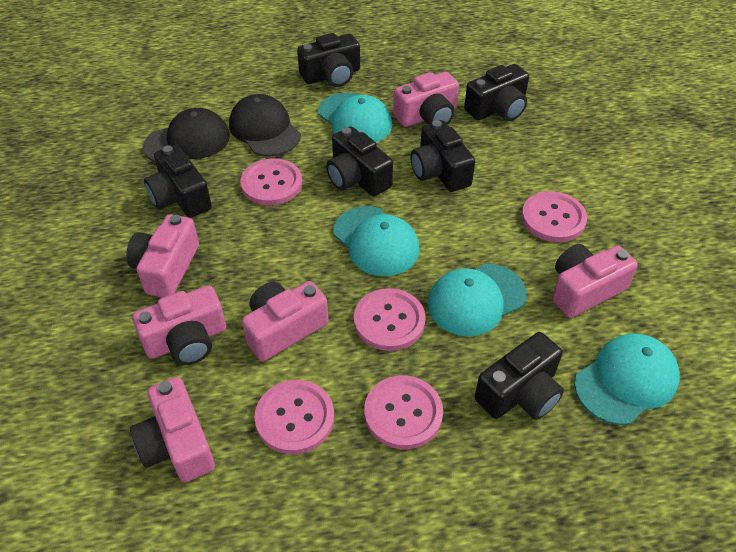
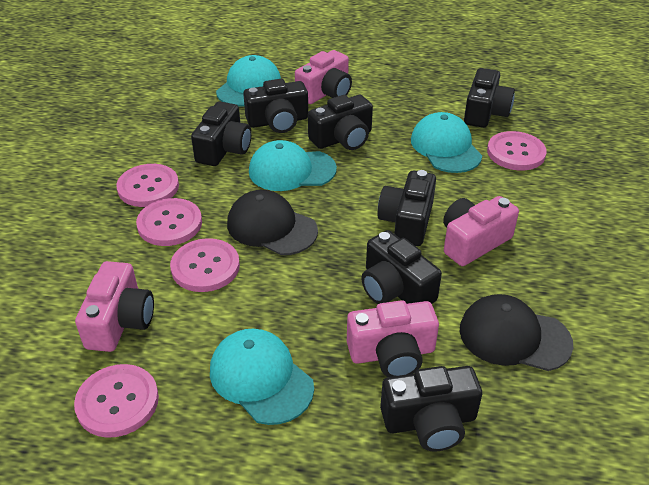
black camera: [144,144,212,218] [297,33,360,87] [326,127,393,196] [410,120,475,192] [464,64,529,121] [475,332,564,420] = 6 -> [191,102,251,166] [243,79,308,133] [308,95,373,150] [361,230,442,304] [377,170,436,246] [380,366,482,452] [464,68,515,128] = 7
pink camera: [126,214,199,298] [130,377,215,482] [132,285,226,365] [242,281,328,361] [393,72,459,127] [552,244,638,318] = 6 -> [75,261,154,352] [295,50,352,104] [347,300,439,377] [443,196,519,266] = 4

